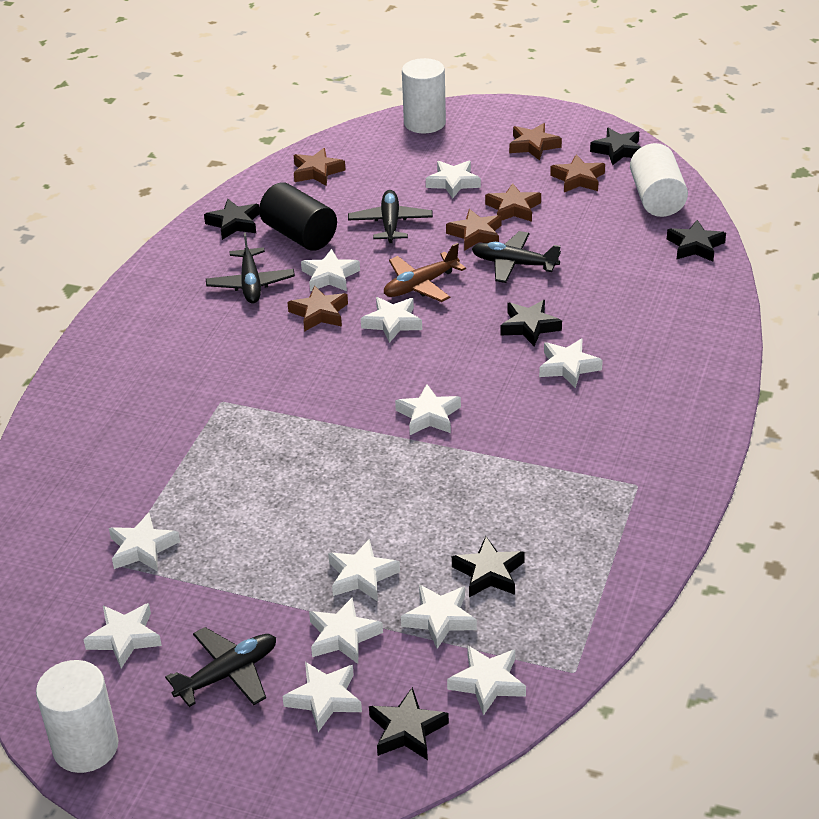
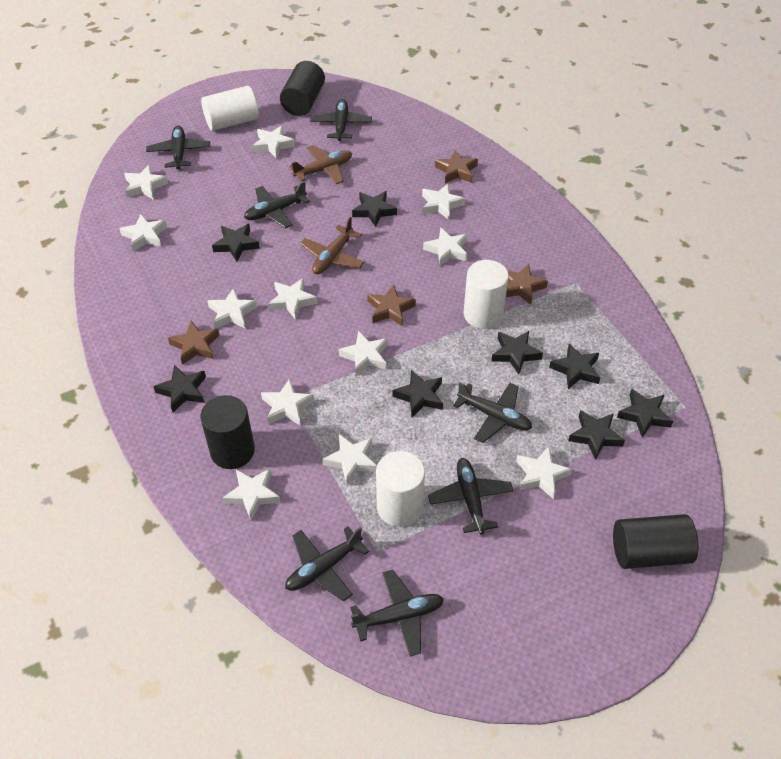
black cylinder: [259,183,337,251] = 1 -> [201,395,255,469] [280,61,325,116] [613,514,698,569] = 3
black plane: [165,627,276,707] [206,233,295,304] [348,190,433,243] [472,231,561,283] = 4 -> [146,126,210,170] [244,181,310,228] [285,526,369,601] [310,99,372,141] [350,570,444,656] [428,458,513,535] [453,382,532,443] = 7
black star: [204,199,259,240] [369,687,449,760] [452,536,525,597] [500,300,562,347] [590,128,641,165] [667,220,726,262] = 6 -> [153,365,206,412] [212,224,260,262] [352,191,397,227] [392,370,443,417] [491,331,543,374] [549,343,600,389] [568,410,625,460] [617,389,673,438] = 8
brown plane: [384,243,466,302] = 1 -> [290,145,352,184] [300,217,364,274] = 2
brown star: [287,285,348,332] [294,148,346,186] [446,209,502,251] [485,183,541,222] [509,123,562,160] [550,155,605,192] = 6 -> [168,321,220,365] [367,285,416,326] [435,150,478,183] [506,264,548,305] = 4

